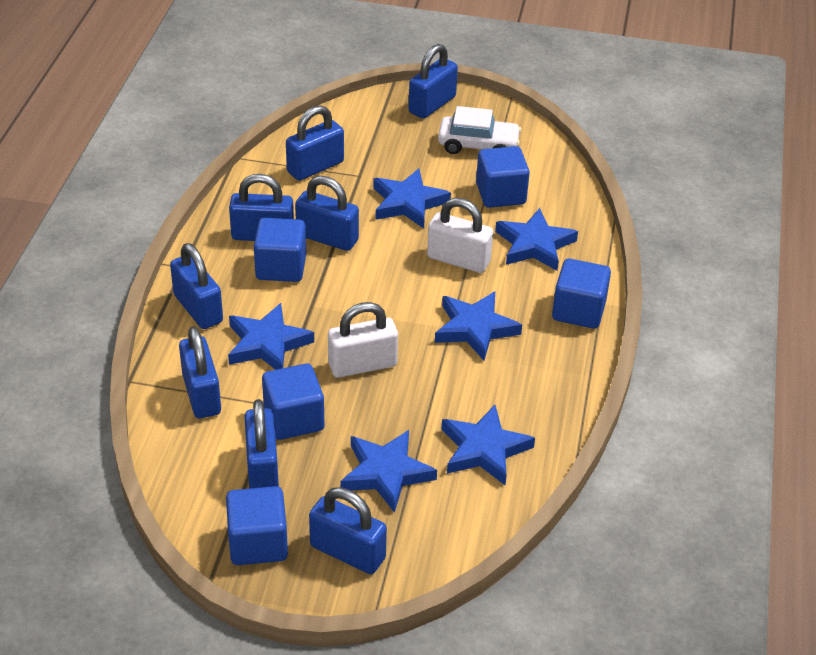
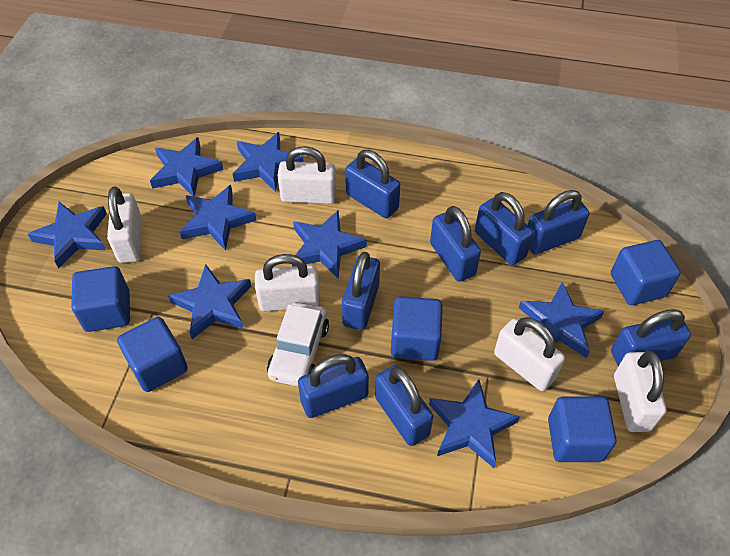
blue star: [228,303,314,370] [340,430,437,513] [373,168,451,228] [435,292,522,360] [442,405,535,485] [495,208,578,271] = 6 -> [28,202,107,268] [150,137,223,197] [168,264,251,339] [180,185,256,250] [233,132,304,192] [292,211,367,278] [429,379,520,468] [519,282,604,358] = 8
white padlock: [328,302,398,378] [427,198,493,273] = 2 -> [107,187,142,263] [255,254,320,311] [277,146,336,204] [494,317,565,391] [614,351,667,432] = 5

